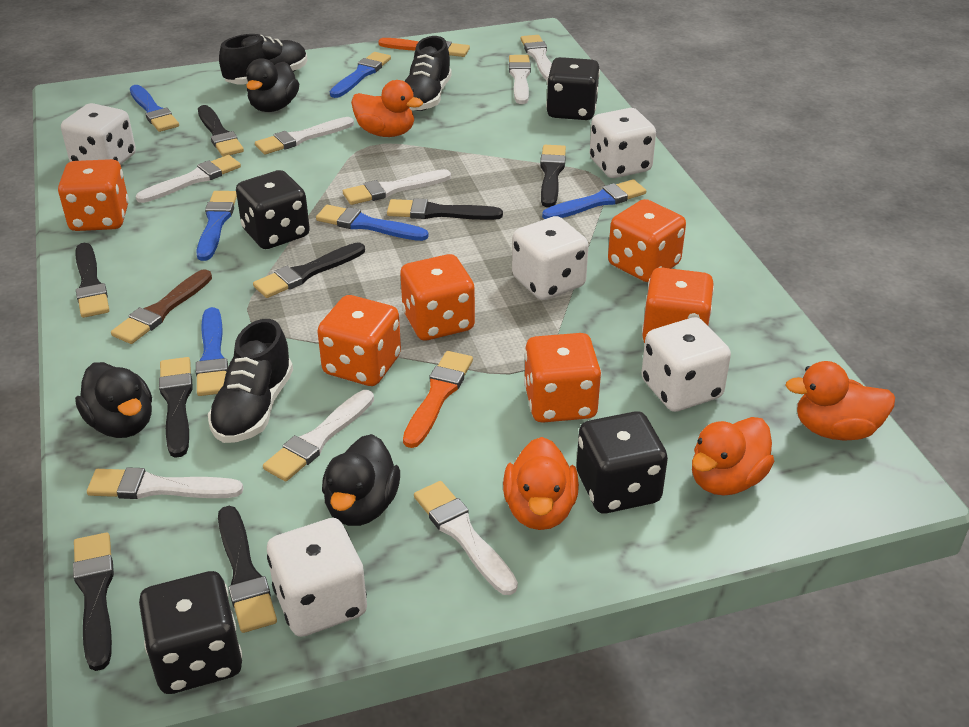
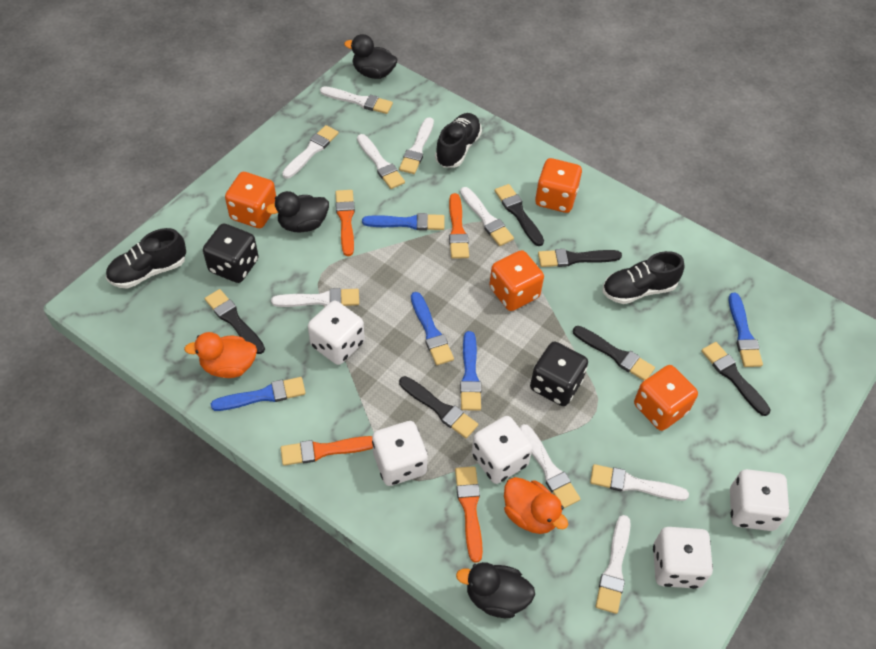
black brush: [73,533,114,671] [76,243,109,318] [159,357,193,458] [198,105,244,157] [218,506,277,633] [253,242,365,298] [387,198,503,220] [540,145,566,207] = 8 -> [205,289,265,354] [399,376,478,438] [495,184,544,246] [538,249,622,267] [573,326,655,381] [701,342,771,416] = 6
black dice: [139,571,242,694] [236,170,310,249] [546,57,600,120] [576,411,668,513] = 4 -> [203,223,259,283] [530,342,588,406] = 2
blue brush: [130,85,179,132] [196,191,237,261] [196,307,228,396] [316,205,429,241] [330,52,391,98] [542,179,646,219] = 6 -> [211,377,306,411] [362,213,445,231] [411,292,454,365] [460,331,481,411] [729,293,763,367] = 5
brown brush: [111,269,212,344] = 1 -> none = 0
orange brush: [378,38,470,57] [403,351,473,448] = 2 -> [281,436,373,466] [335,190,355,256] [449,193,469,259] [455,466,483,563] = 4
orange dice: [58,159,129,231] [317,295,401,386] [400,254,475,340] [524,333,601,422] [608,199,686,282] [642,267,714,343] = 6 -> [225,172,276,228] [489,250,544,311] [535,158,582,213] [634,365,698,431] = 4
orange duck: [351,80,423,137] [503,437,579,530] [692,417,774,496] [785,361,895,441] = 4 -> [184,332,257,378] [504,477,568,534] = 2
white brush: [87,467,244,499] [136,155,241,203] [255,117,354,154] [263,390,374,481] [343,169,451,205] [414,481,518,595] [509,55,531,104] [521,35,552,80] = 8 -> [271,288,359,307] [282,125,339,179] [320,86,393,114] [357,134,405,189] [399,117,434,174] [460,187,514,246] [520,424,580,508] [590,464,689,501] [596,515,630,614] = 9

